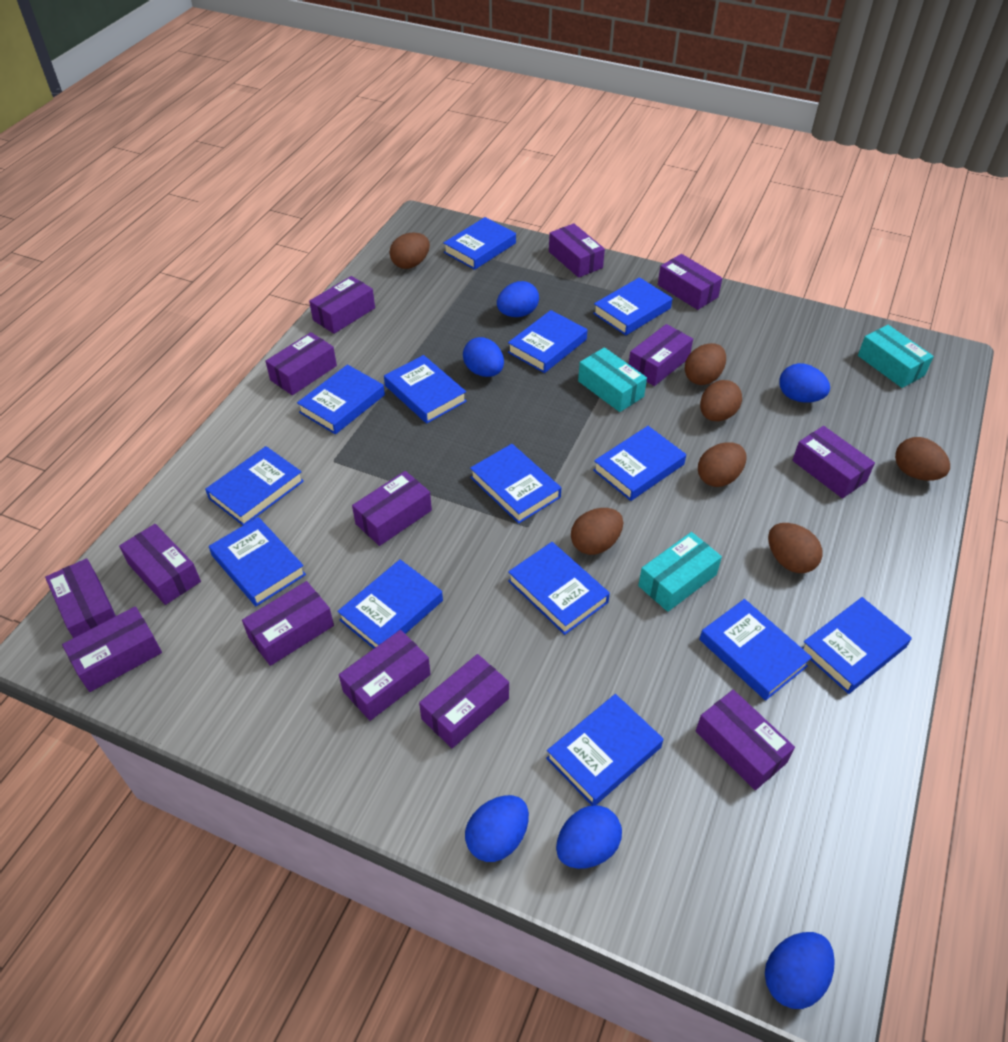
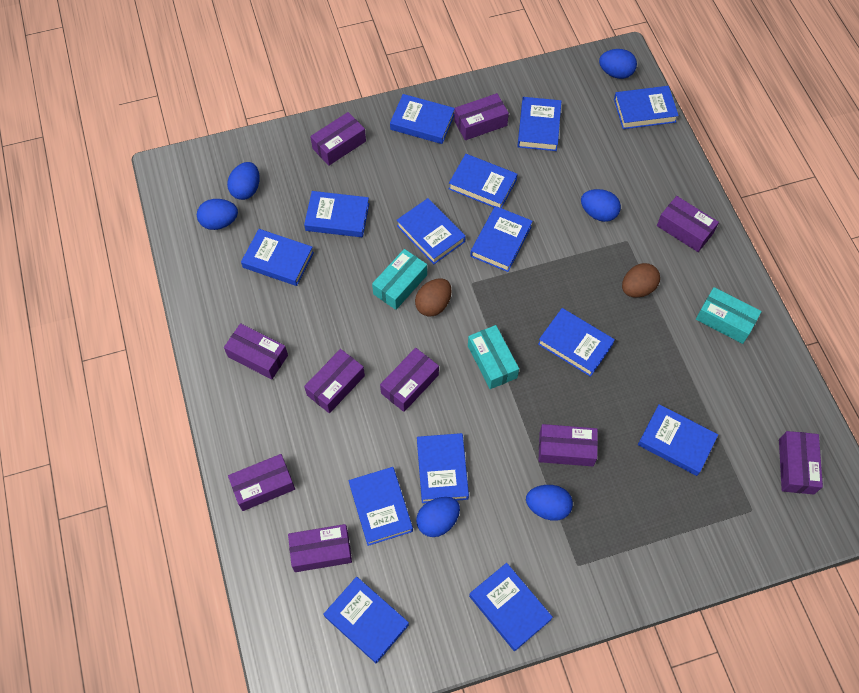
brown egg: [390,233,430,269] [571,508,623,555] [684,343,726,385] [698,443,746,487] [700,380,742,421] [768,523,823,573] [895,437,950,481] = 7 -> [415,278,452,316] [622,263,660,298] = 2
purple box: [45,558,116,638] [62,606,162,692] [119,524,201,605] [242,581,334,666] [265,332,337,395] [309,276,375,334] [339,630,431,721] [352,471,432,546] [419,654,509,748] [549,223,605,278] [629,324,693,386] [658,254,722,310] [696,690,795,790] [792,426,875,498] = 14 -> [224,323,288,379] [228,454,295,511] [288,524,352,572] [304,349,365,413] [310,112,366,166] [380,348,439,412] [454,93,509,140] [539,424,598,466] [657,196,719,252] [779,431,823,494] = 10

